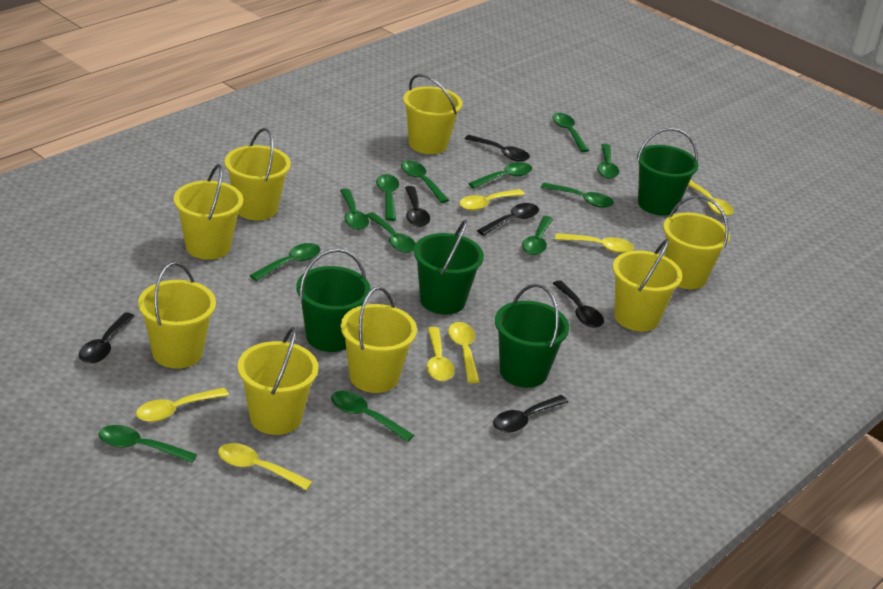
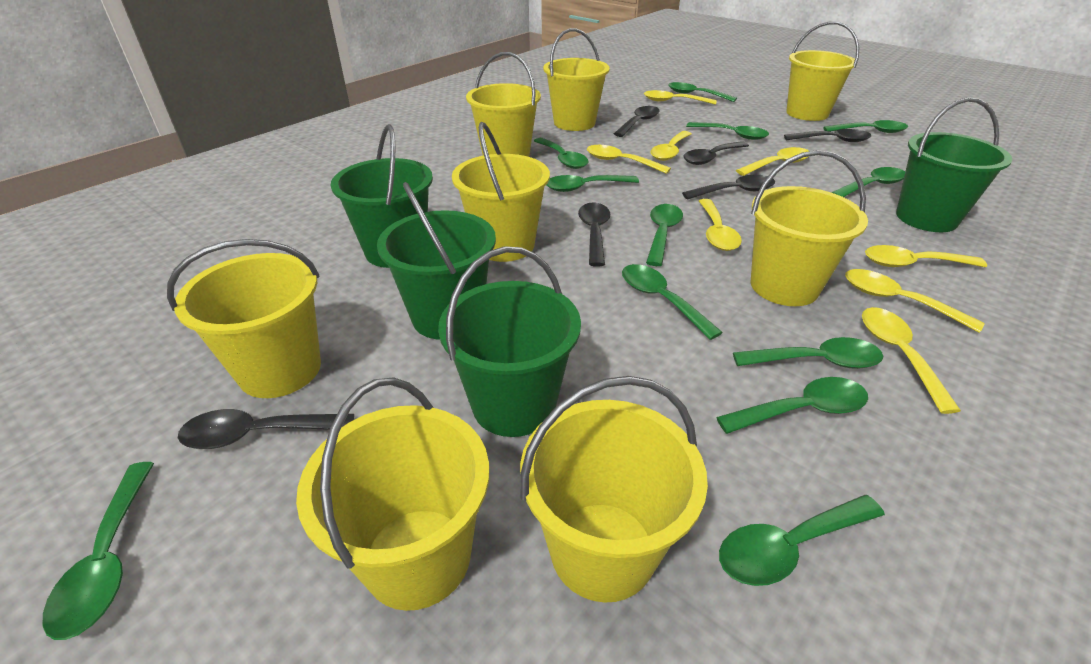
yellow spoon: [136,388,229,422] [218,443,312,490] [427,327,454,381] [448,322,480,383] [459,189,525,211] [555,233,634,253] [688,180,734,216] = 7 -> [587,145,671,174] [644,90,717,105] [651,131,692,161] [699,199,742,251] [736,147,809,176] [845,269,985,333] [862,307,961,414] [865,245,987,267] = 8

